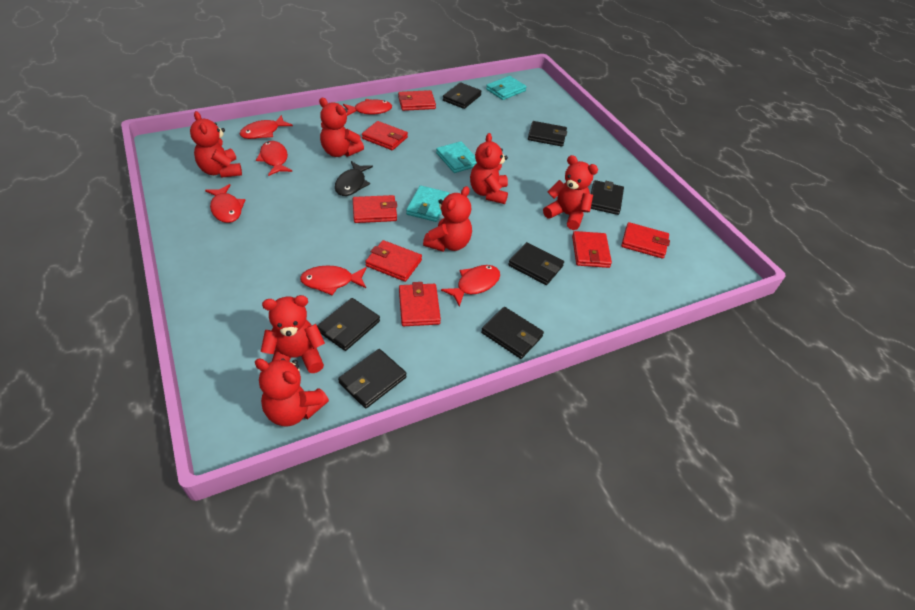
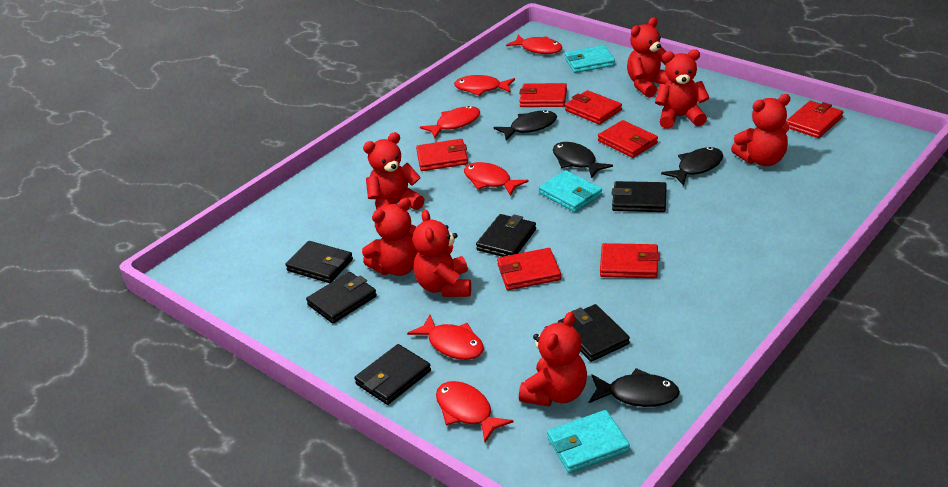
black fish: [335,161,373,196] = 1 -> [494,110,557,141] [553,142,613,178] [589,368,680,407] [661,147,723,186] = 4
black wallet: [317,298,380,351] [338,349,407,408] [443,82,482,109] [481,307,544,359] [508,242,564,285] [528,121,567,147] [591,180,624,215] = 7 -> [285,241,353,283] [306,272,377,324] [354,344,431,405] [476,214,536,257] [558,304,630,362] [612,181,667,212] = 6

